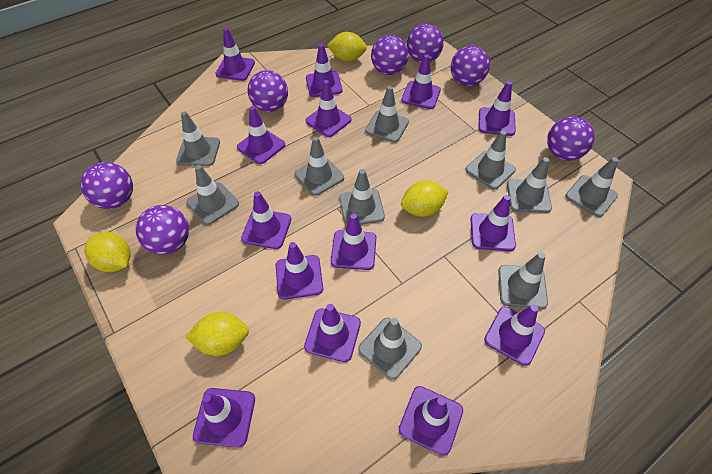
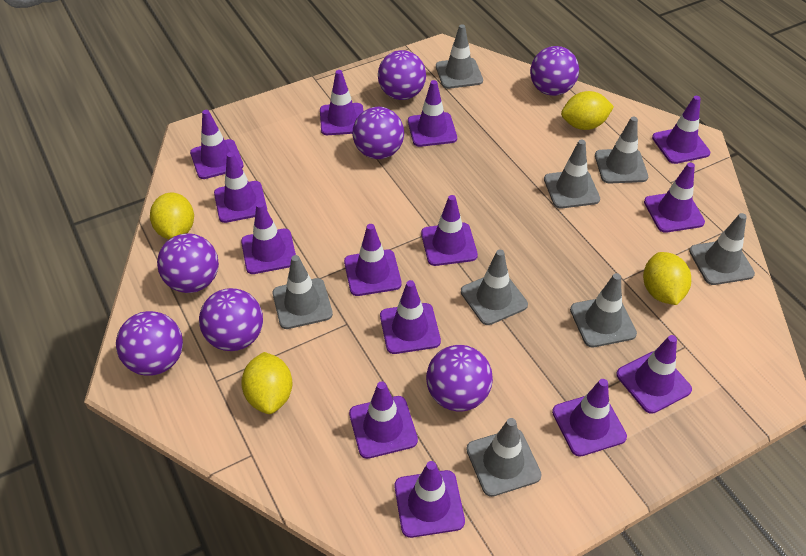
grey traffic cone: [176,111,220,166] [186,165,239,225] [294,137,344,196] [339,169,385,225] [358,318,422,380] [365,86,409,143] [466,130,516,190] [498,252,548,309] [507,157,552,213] [565,157,618,217] = 10 -> [273,255,333,329] [436,24,483,89] [461,250,528,325] [466,418,542,497] [544,140,600,209] [570,273,637,347] [595,116,648,184] [689,213,755,285] = 8

